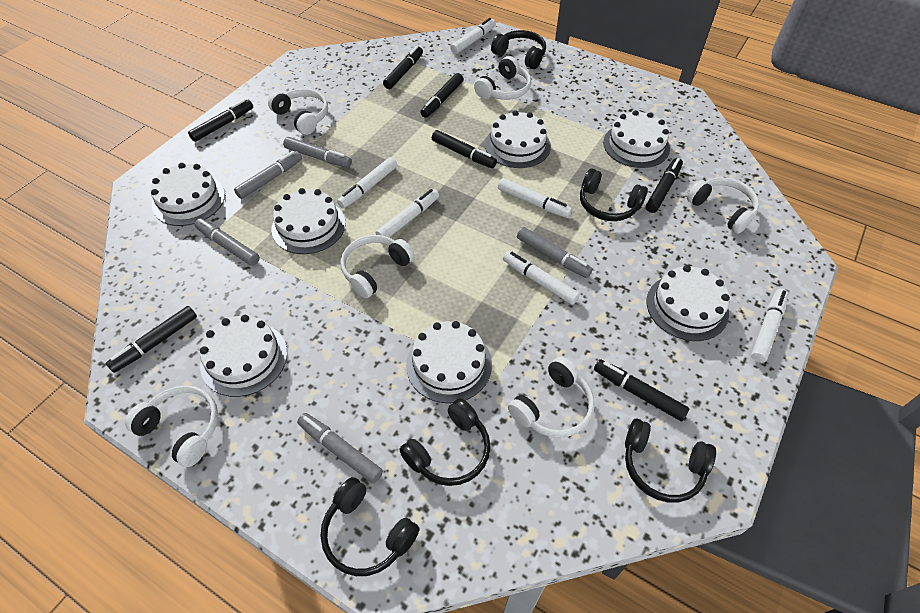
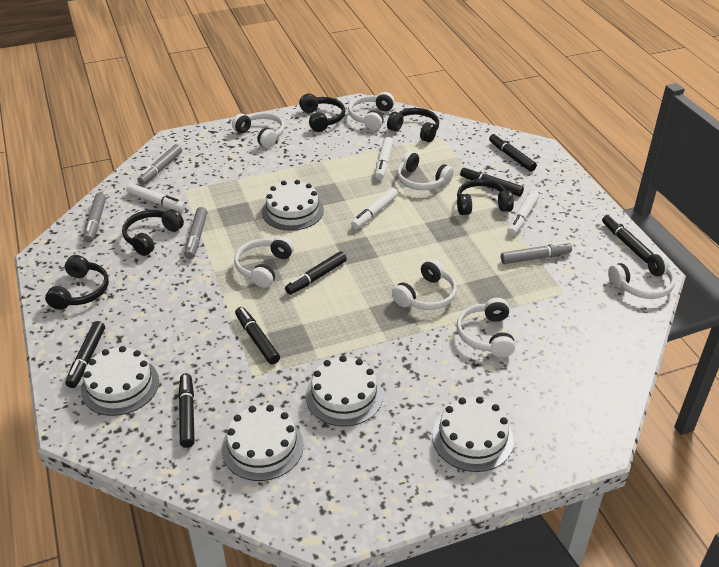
grey marker: [194,218,259,266] [234,151,302,199] [283,137,352,168] [297,413,383,484] [517,227,593,278] = 5 -> [83,193,106,243] [137,144,182,185] [184,207,207,259] [501,242,572,264] = 4
white cake: [151,163,225,226] [200,315,287,397] [272,188,346,254] [406,321,492,403] [485,111,551,168] [603,110,670,168] [647,265,730,341] = 7 -> [81,346,159,416] [221,405,304,481] [262,180,324,231] [306,356,383,427] [432,397,514,472] = 5
white headphones: [125,385,218,467] [268,89,328,135] [340,235,415,298] [474,56,531,100] [508,357,594,438] [687,177,759,234] = 6 -> [232,112,285,148] [234,236,294,288] [348,92,395,130] [392,259,457,310] [397,151,454,190] [457,298,515,357] [608,253,675,299] = 7
white marker: [337,157,397,208] [376,189,439,237] [450,18,496,54] [498,178,572,218] [503,251,580,305] [751,289,789,363] = 6 -> [126,183,185,212] [351,187,398,229] [375,137,393,180] [507,190,539,236] = 4

